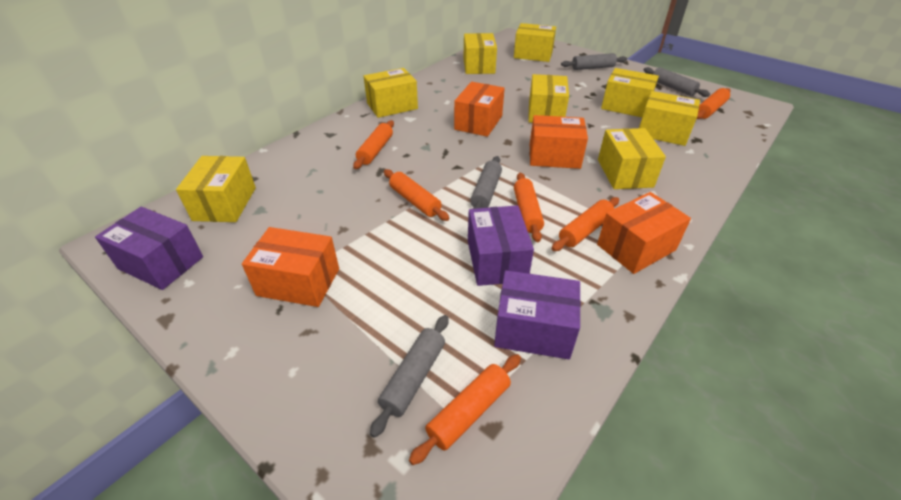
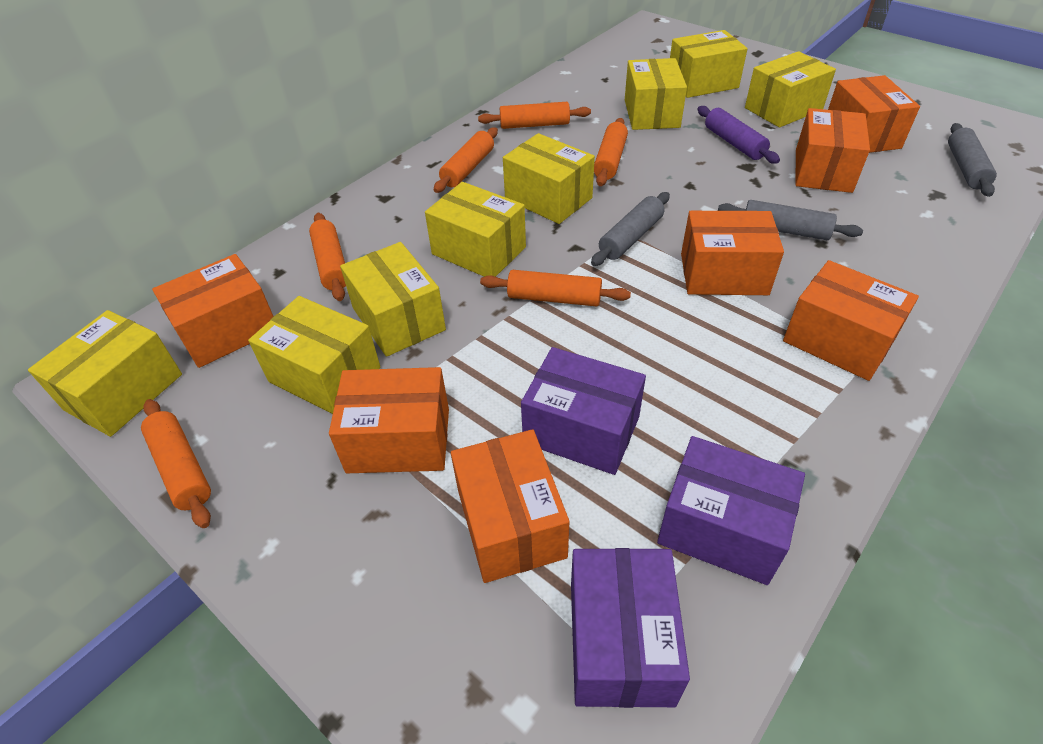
grey rolling pin: [370,315,449,438] [470,156,502,209] [561,53,627,70] [644,67,710,97] = 4 -> [591,192,670,266] [718,200,863,240] [948,123,997,197] = 3
orange box: [242,227,339,307] [454,82,505,137] [530,115,588,169] [597,192,691,274] = 4 -> [152,254,274,368] [329,367,449,473] [451,429,569,583] [681,211,784,295] [783,260,919,381] [796,108,870,193] [828,75,920,153] = 7
purple rolling pin: none = 0 -> [698,106,780,164] = 1

